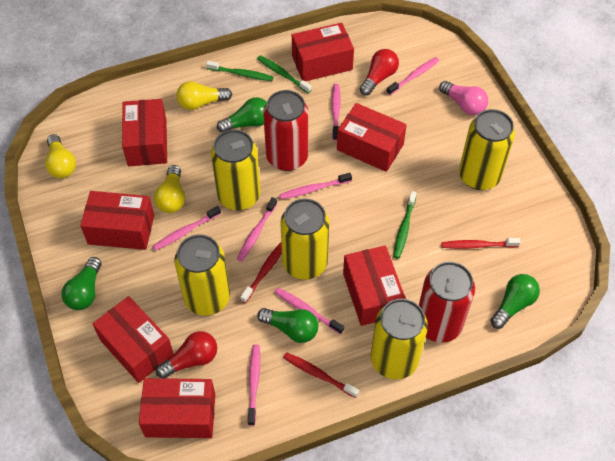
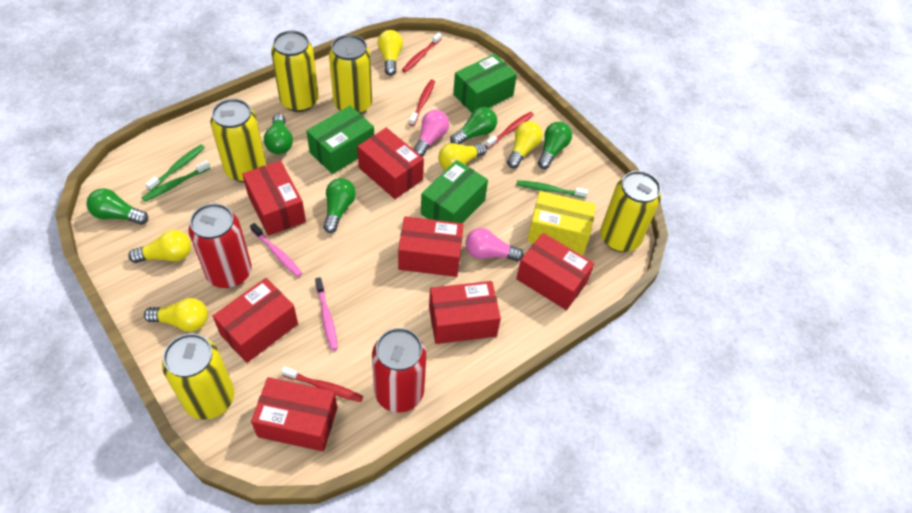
green box: none = 0 -> [307,106,374,174] [421,160,488,223] [453,54,517,113] = 3
green light bulb: [61,257,102,310] [217,97,267,132] [257,308,318,343] [490,274,540,329] = 4 -> [86,188,148,225] [264,113,293,154] [323,178,356,233] [450,107,497,145] [538,122,572,169] = 5
pink light bulb: [439,81,488,115] = 1 -> [413,110,449,157] [465,228,524,261] = 2
pink toothbrush: [152,206,221,251] [237,197,277,262] [248,345,260,426] [274,288,344,334] [279,173,352,200] [332,84,341,141] [386,57,439,95] = 7 -> [250,223,302,277] [315,277,338,351] = 2
red light bulb: [156,331,217,378] [360,49,399,96] = 2 -> none = 0
red toothbrush: [240,243,282,303] [283,352,359,398] [441,238,521,249] = 3 -> [281,366,363,402] [402,32,442,73] [409,80,435,126] [485,112,534,148] = 4
yellow box: none = 0 -> [527,191,596,255] = 1
yellow light bulb: [45,134,76,178] [154,165,185,213] [176,81,232,110] = 3 -> [128,230,191,263] [144,298,208,332] [378,30,403,76] [438,143,487,170] [507,121,543,168] = 5

